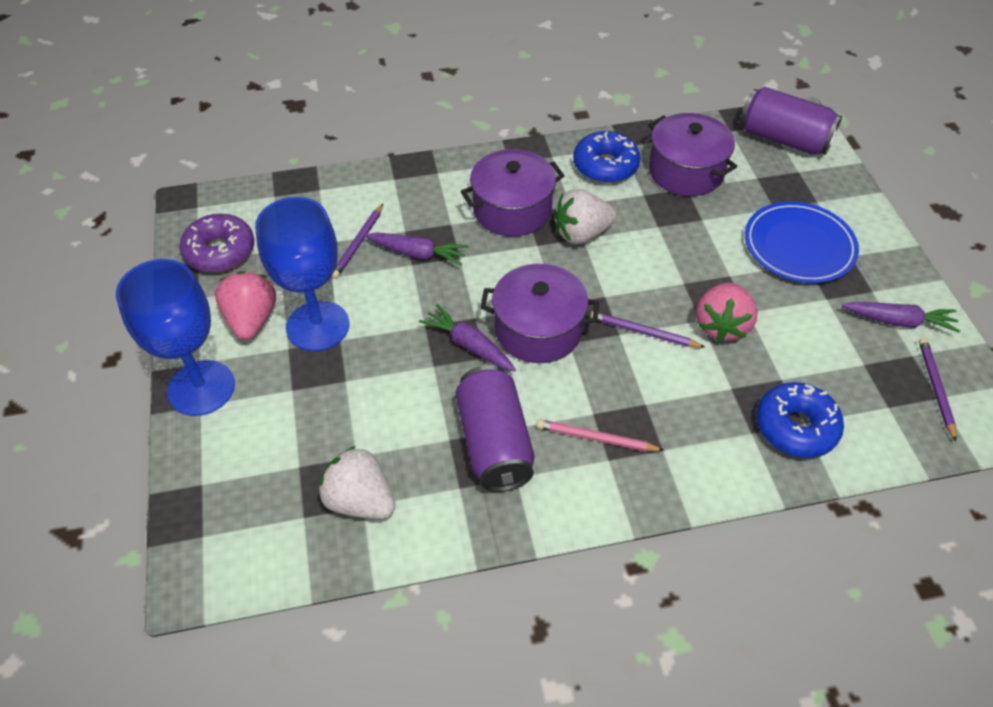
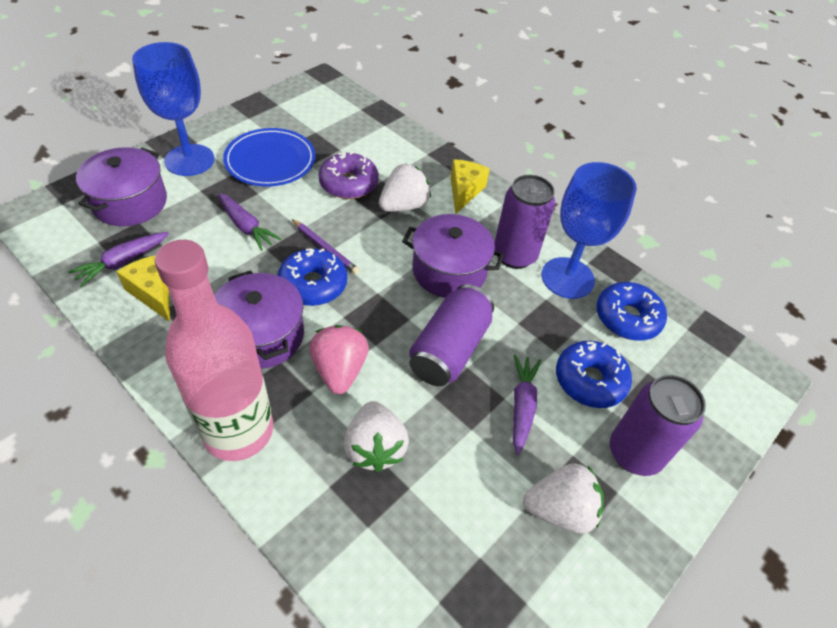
blue donut: [573,131,641,183] [756,382,844,458] = 2 -> [277,248,347,306] [556,341,632,408] [596,282,667,341] = 3
pink bottle: none = 0 -> [155,240,273,461] = 1
pink pencil: [536,419,664,451] = 1 -> none = 0
pink strawberry: [215,271,276,340] [696,283,758,342] = 2 -> [309,325,369,394] = 1
purple can: [456,365,535,492] [740,87,842,155] = 2 -> [409,284,494,386] [494,175,555,269] [610,375,706,476] = 3
purple pencil: [331,204,383,279] [590,311,706,348] [919,338,957,441] = 3 -> [292,219,360,274] = 1
white strawberry: [319,446,395,519] [554,189,617,244] = 2 -> [344,401,409,472] [379,163,431,212] [523,463,604,534] = 3
yellow cheese: none = 0 -> [117,255,170,322] [451,159,490,214] = 2

